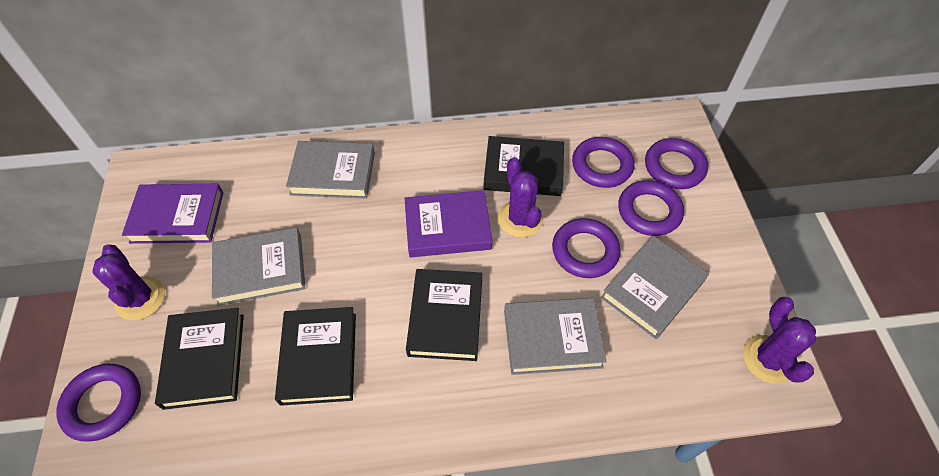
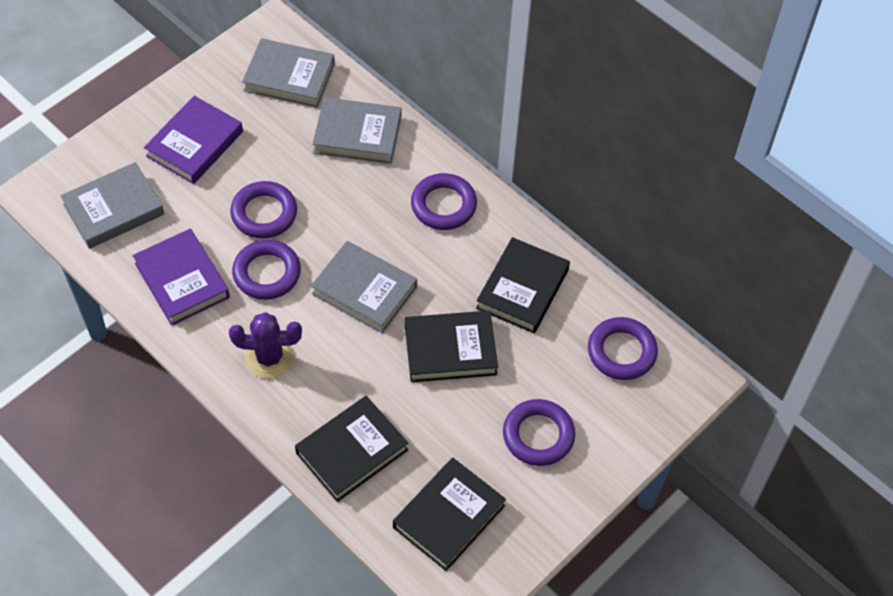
purple cactus: [92,245,165,321] [498,157,543,238] [743,297,816,384] = 3 -> [229,312,302,379] = 1

